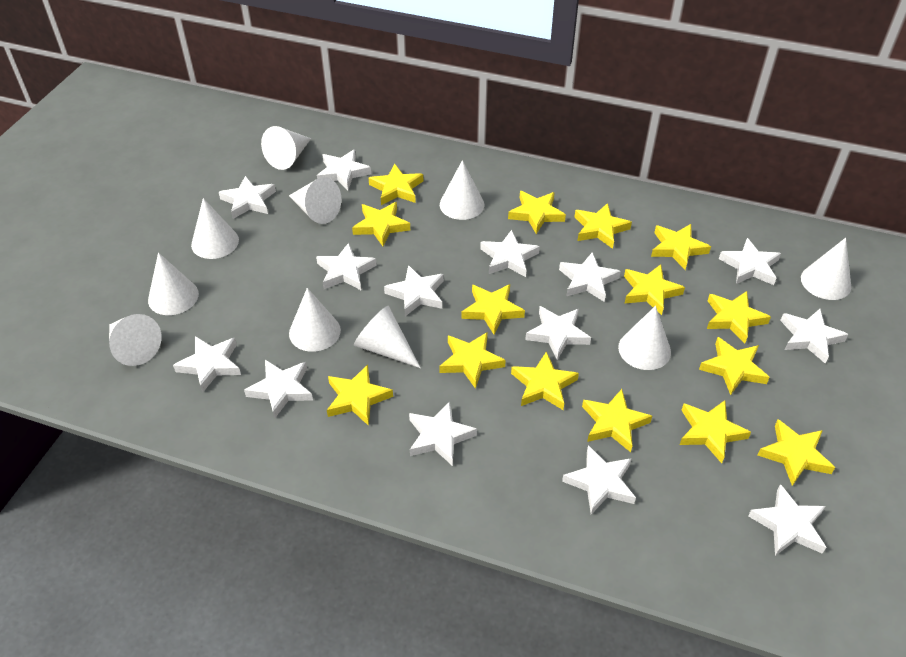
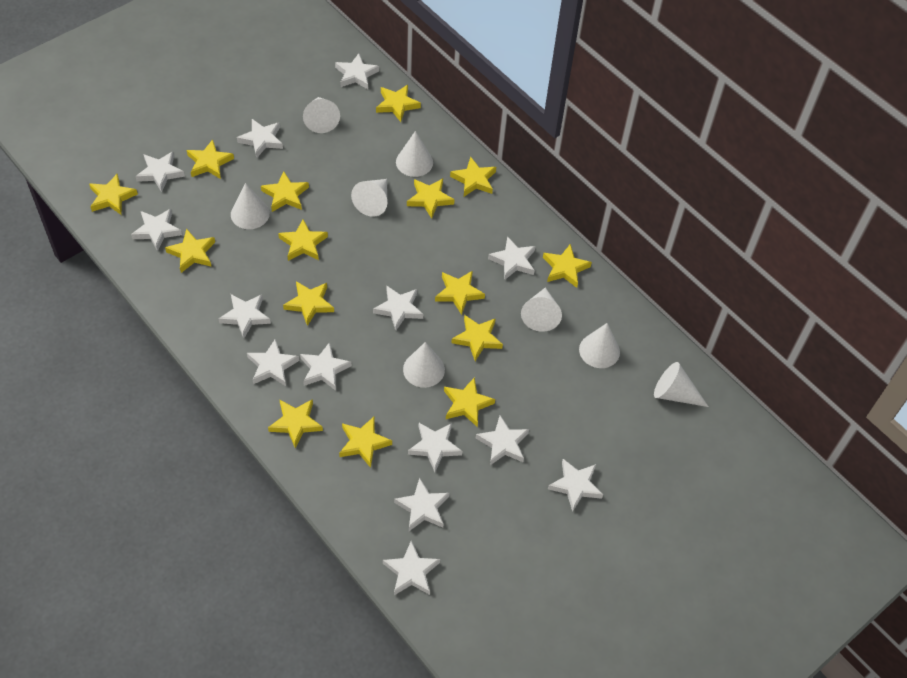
white cone: [109,314,162,366] [148,253,199,315] [191,198,239,259] [261,126,311,170] [289,177,341,224] [289,288,341,352] [354,306,421,368] [440,160,484,220] [618,306,671,370] [801,238,851,300] = 10 -> [231,183,270,229] [303,97,340,133] [351,179,387,217] [396,131,433,177] [403,342,445,388] [521,288,562,332] [579,323,620,368] [654,362,709,407] = 8

